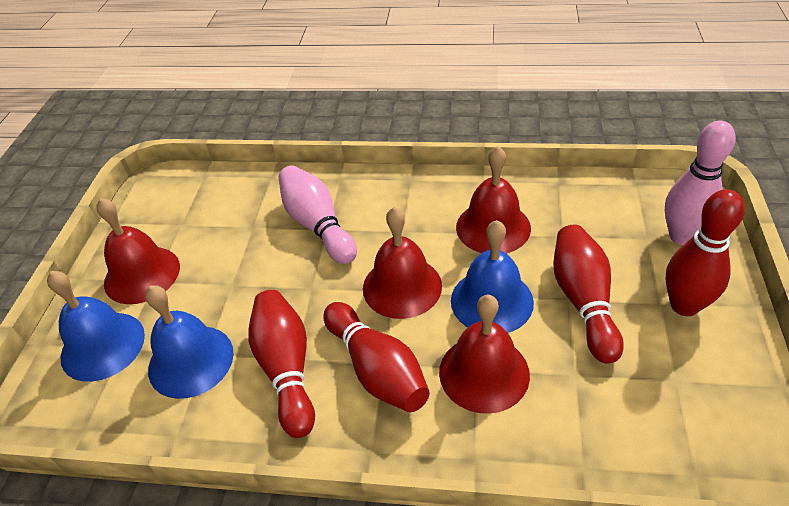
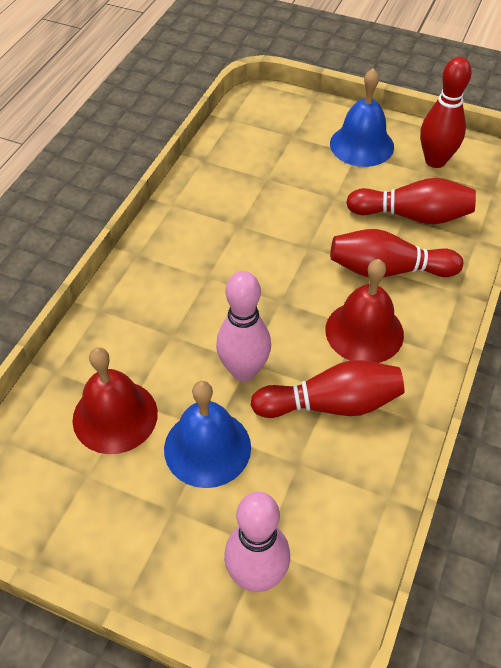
blue bell: [47,271,145,382] [145,285,234,399] [451,220,534,333] = 3 -> [164,381,251,488] [330,68,394,167] = 2
red bell: [97,198,180,304] [363,207,442,319] [439,295,530,414] [456,146,531,253] = 4 -> [73,347,158,454] [325,259,404,363] = 2

